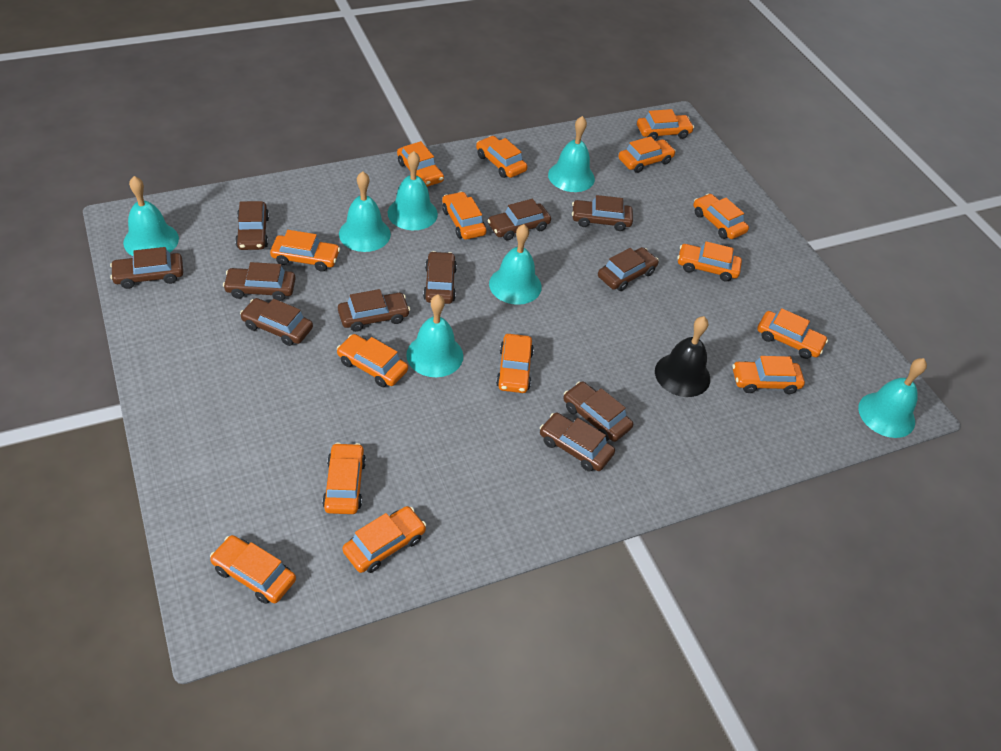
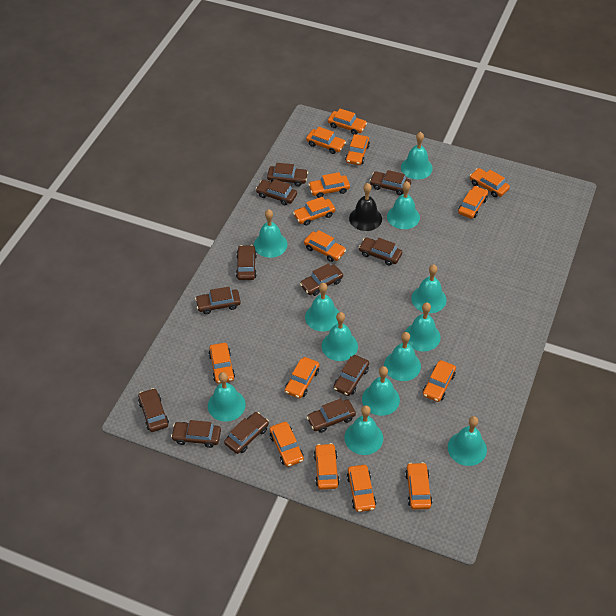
brown car: [110,247,183,289] [223,262,296,301] [235,201,269,250] [240,298,313,346] [338,289,410,332] [423,251,457,304] [488,199,551,240] [540,413,615,472] [563,381,633,442] [572,195,633,231] [598,247,659,291] = 11 -> [138,388,169,432] [171,420,221,448] [195,287,241,314] [224,412,269,454] [236,245,257,280] [256,179,297,205] [267,163,308,186] [300,263,343,296] [307,398,356,433] [333,355,369,396] [359,237,402,266] [370,170,411,195] = 12
turquoise bell: [123,176,179,256] [339,171,391,252] [387,151,438,230] [406,294,463,377] [489,224,542,305] [548,116,595,192] [858,358,927,438] = 7 -> [208,372,246,422] [254,209,287,258] [305,283,339,332] [322,312,358,361] [344,405,383,455] [362,366,400,416] [384,332,421,381] [387,181,420,229] [401,132,433,179] [405,302,441,351] [411,265,447,313] [448,416,487,466] = 12

